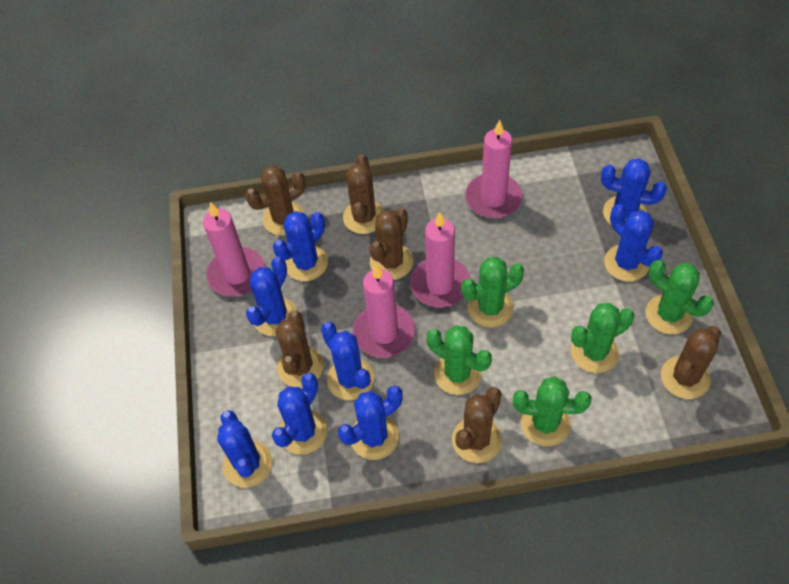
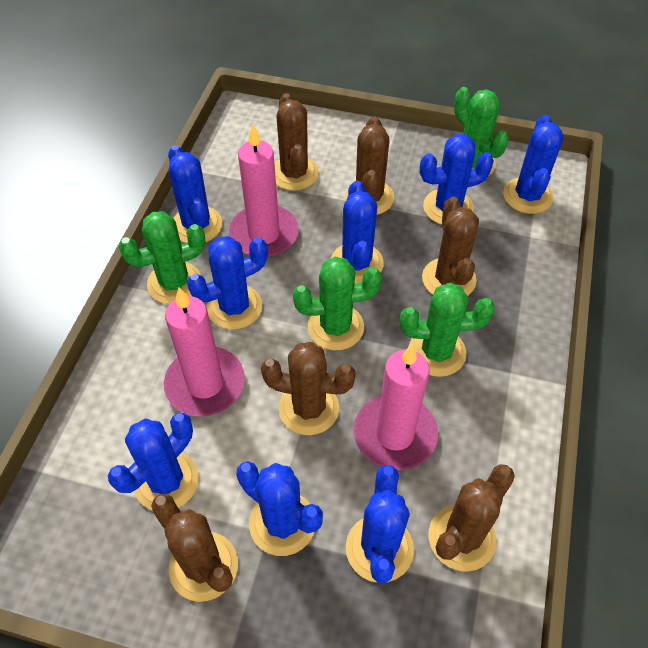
green cactus: [426,325,492,395] [461,257,524,327] [513,376,591,446] [571,303,634,373] [646,260,714,334] = 5 -> [118,211,206,304] [293,257,382,350] [400,283,495,377] [454,87,509,176] = 4
pink candle: [203,202,265,297] [353,264,415,358] [410,212,470,307] [465,120,523,218] = 4 -> [164,287,245,417] [229,124,299,257] [354,344,438,470] = 3

